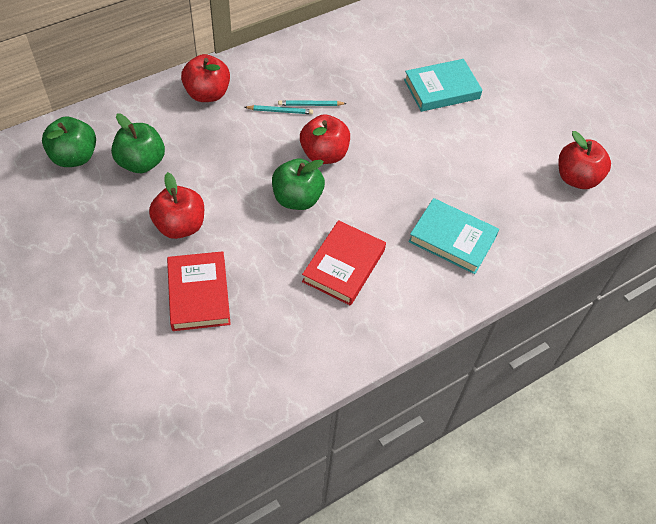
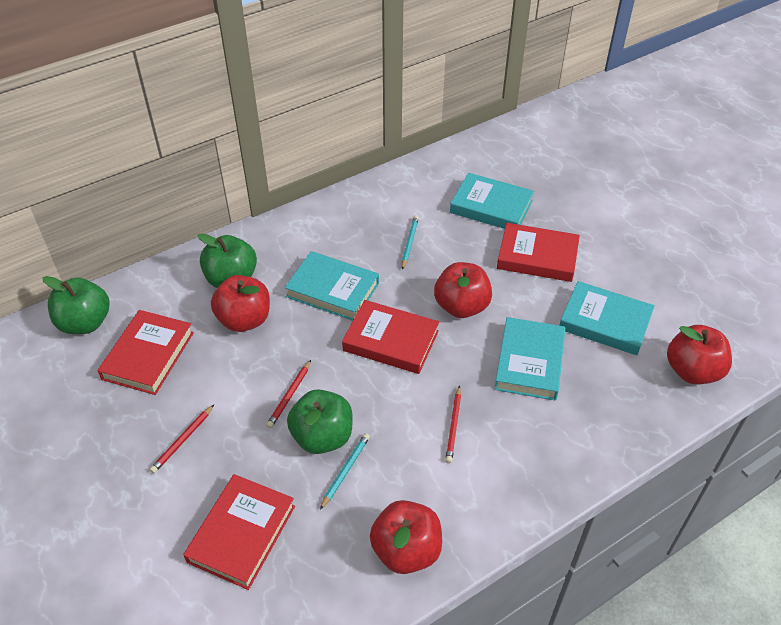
red book: [167,251,231,331] [302,220,386,306] = 2 -> [98,310,194,395] [183,474,295,590] [342,300,439,374] [497,223,580,282] = 4
red pencil: none = 0 -> [150,405,214,473] [266,360,311,428] [445,385,461,463] = 3
turquoise book: [404,59,482,112] [408,198,499,274] = 2 -> [285,251,379,321] [450,173,534,229] [494,317,565,401] [559,281,655,355] = 4

